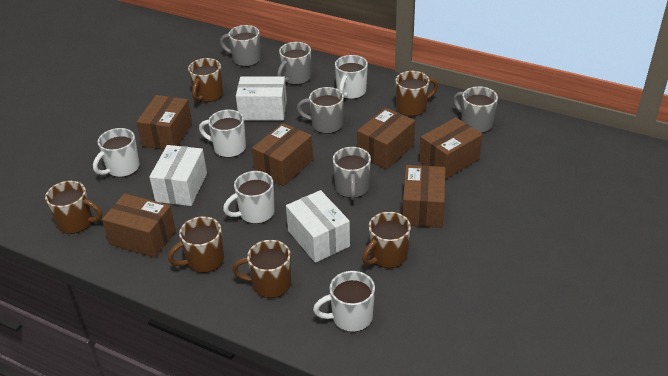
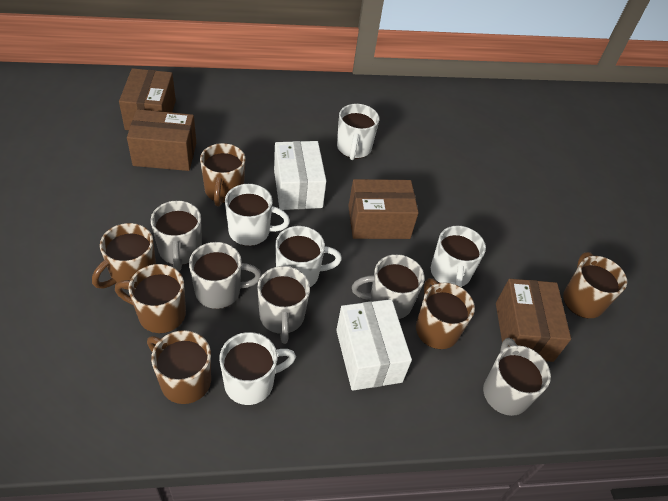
brown box: [102,193,176,258] [137,95,192,150] [252,123,313,186] [357,108,415,169] [402,165,446,228] [419,117,483,180] = 6 -> [119,68,176,130] [127,109,196,171] [348,179,419,239] [496,279,571,362] = 4
white box: [149,145,207,206] [236,76,287,121] [286,190,350,263] = 3 -> [274,141,326,210] [336,299,412,391] = 2

